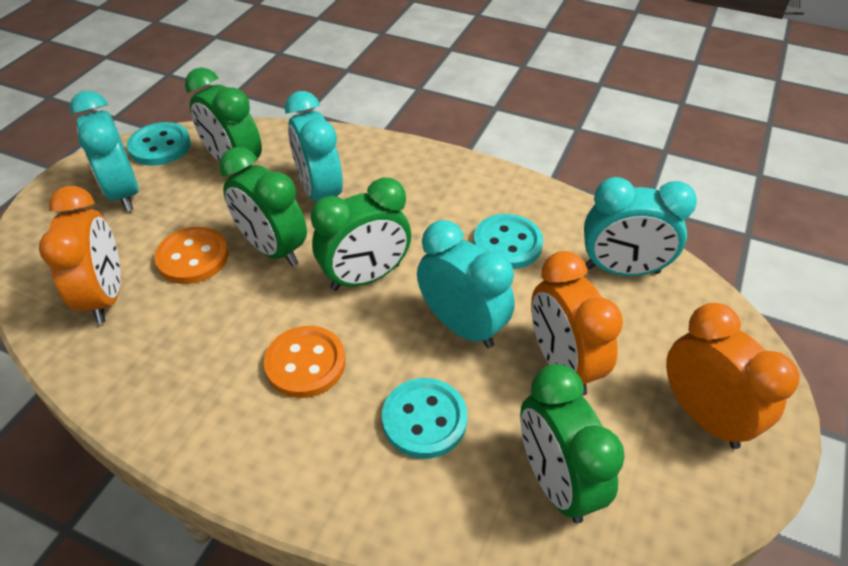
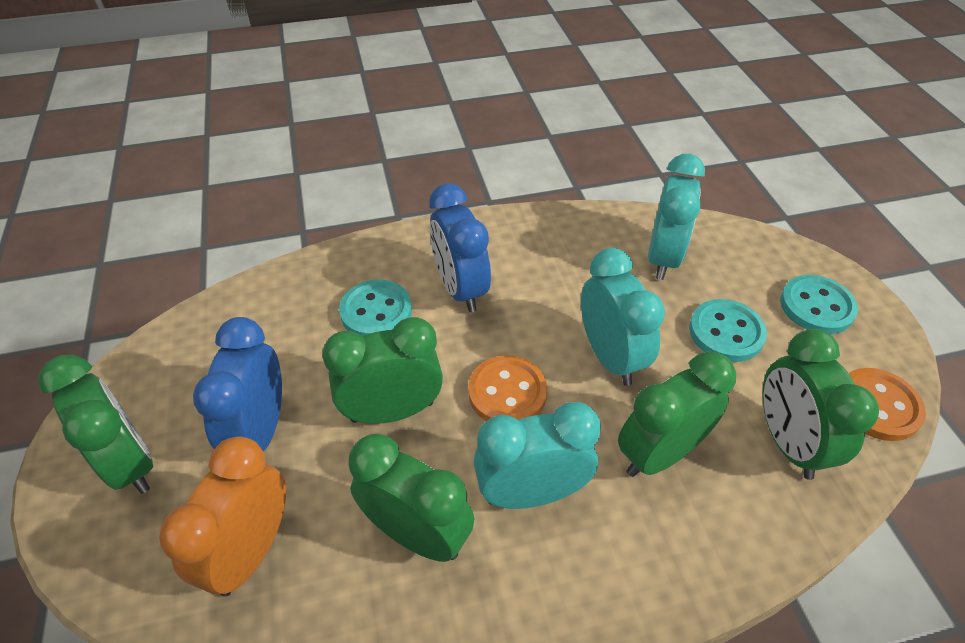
blue clock: none = 0 -> [193,317,282,451] [429,183,491,313] = 2
green clock: [185,67,262,168] [219,147,307,267] [311,178,411,291] [520,364,625,524] = 4 -> [38,355,153,494] [322,317,443,424] [349,434,474,562] [618,351,736,477] [762,329,879,480] = 5
orange clock: [39,186,121,324] [531,251,623,396] [666,303,800,449] = 3 -> [159,437,286,597] = 1
turquoise clock: [70,91,139,212] [285,91,343,201] [417,220,515,348] [584,177,697,276] = 4 -> [474,402,601,509] [581,248,665,386] [648,154,705,280] = 3

